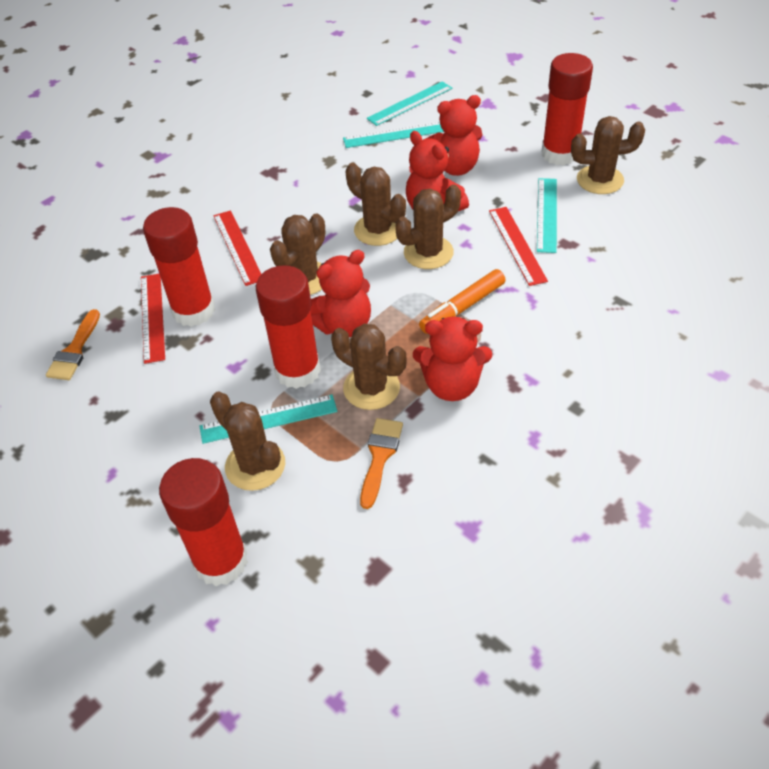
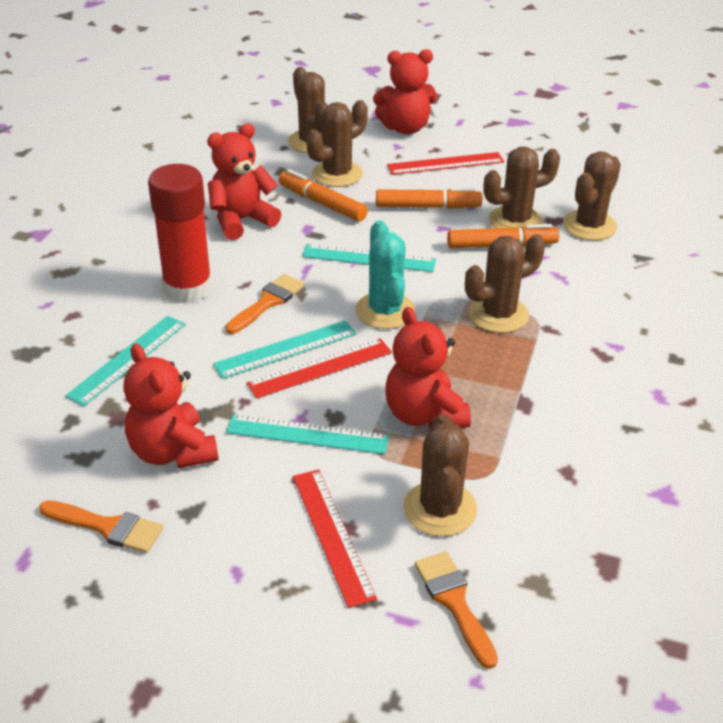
orange brush: [46,309,100,380] [360,418,403,509] = 2 -> [39,500,163,553] [225,274,305,334] [415,552,498,669] = 3
orange marker: [419,269,506,334] = 1 -> [279,169,368,221] [376,188,482,209] [447,224,559,248] = 3
red glue stick: [143,207,215,327] [159,458,248,586] [256,265,321,389] [541,53,593,165] = 4 -> [148,164,212,303] = 1
turquoise cactus: none = 0 -> [355,220,416,329] = 1

